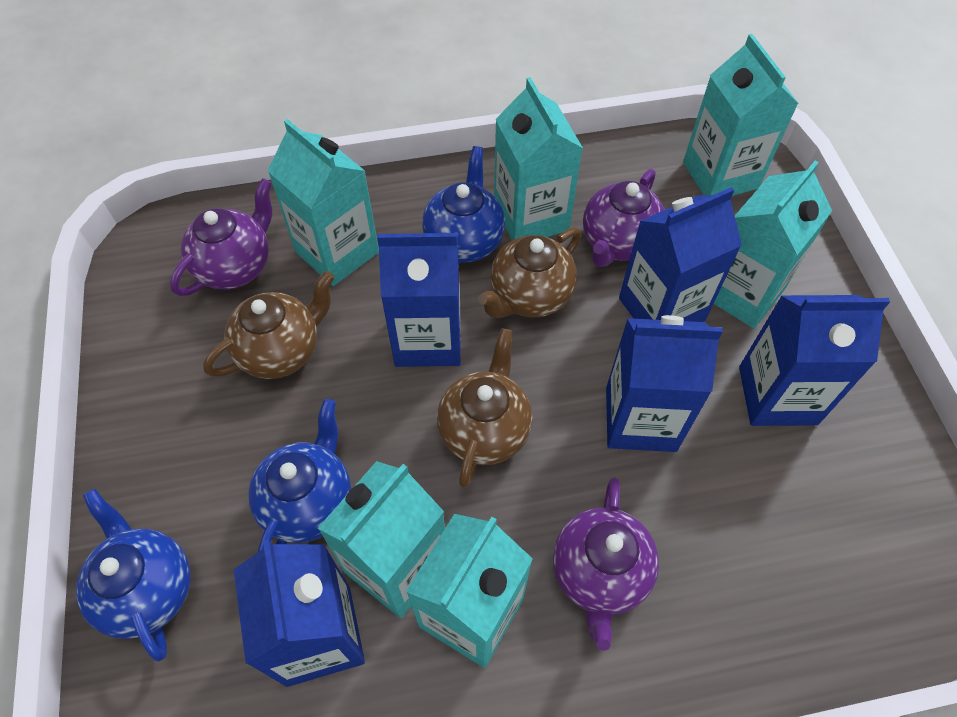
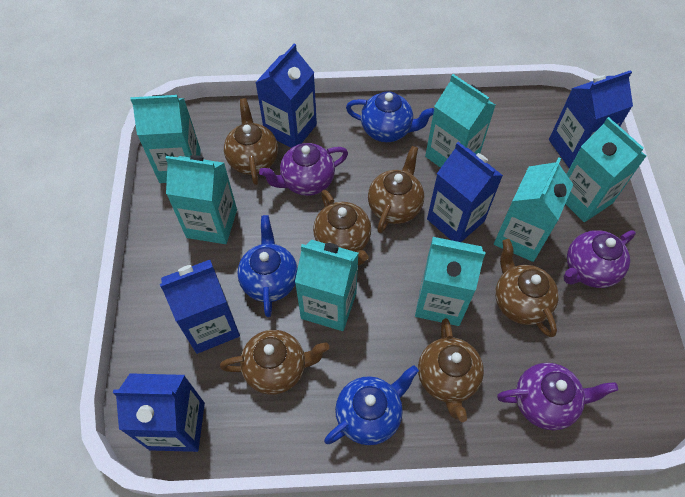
brown teapot: [203,271,334,379] [437,328,533,488] [478,227,581,318] = 3 -> [220,330,329,395] [224,98,278,185] [313,190,371,265] [368,146,424,233] [418,318,484,422] [495,239,559,337] = 6
turquoise carton: [268,119,379,286] [317,461,445,618] [406,514,533,668] [494,77,583,240] [683,34,799,196] [714,161,832,328] = 6 -> [130,95,201,183] [166,155,237,244] [295,240,359,331] [415,237,485,326] [425,74,495,168] [494,157,573,262] [565,117,646,222] = 7

